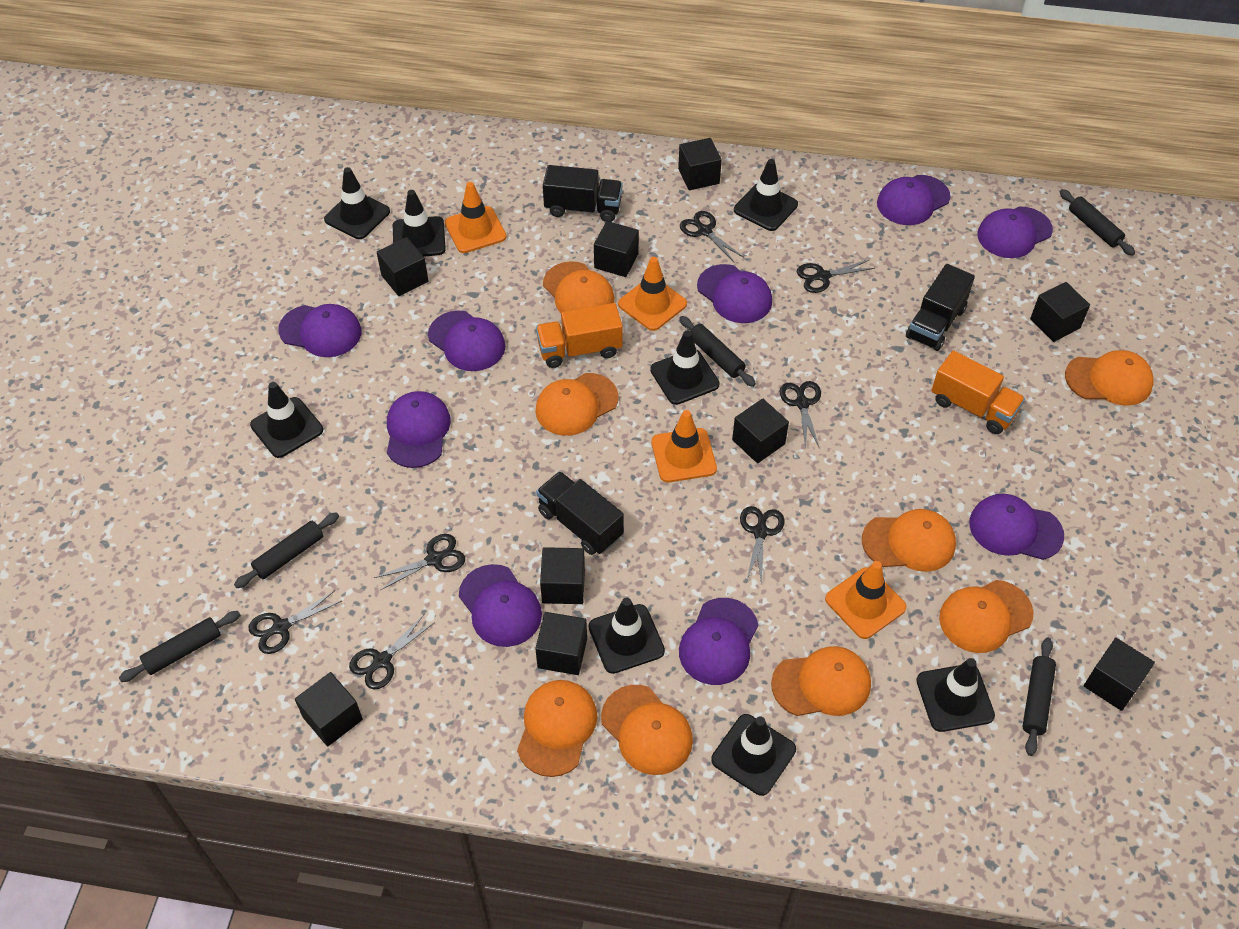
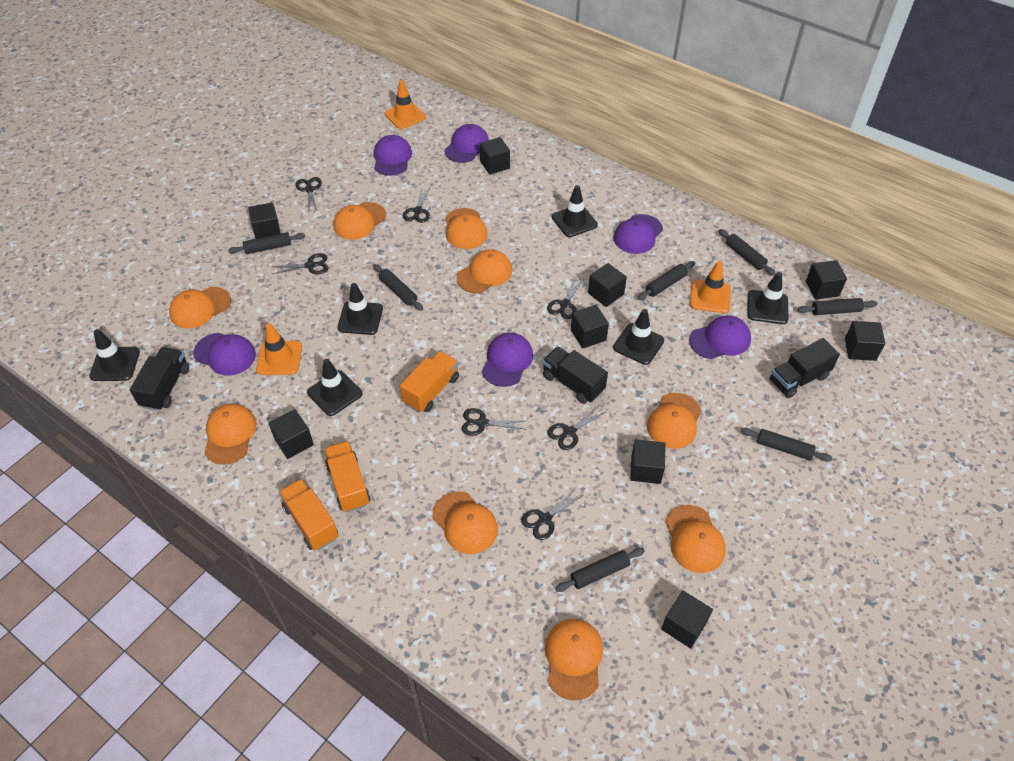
black rolling pin: [119,611,240,682] [234,512,339,588] [679,316,756,387] [1022,638,1056,756] [1060,189,1135,256] = 5 -> [228,232,305,254] [373,264,423,311] [555,548,645,592] [638,261,695,300] [719,229,776,276] [741,428,832,462] [798,298,878,315] = 7
black traffic cone: [250,382,323,458] [324,167,390,239] [393,190,446,257] [589,598,665,674] [650,331,720,405] [711,714,796,796] [734,159,798,231] [916,658,995,732] = 8 -> [89,329,140,381] [307,359,362,416] [337,283,383,335] [552,185,598,237] [613,309,664,365] [747,272,788,324] = 6
orange cap: [517,680,597,777] [535,373,619,436] [543,261,614,313] [601,685,693,775] [771,646,871,716] [862,509,956,572] [939,580,1034,653] [1065,350,1154,406] = 8 -> [169,287,231,328] [204,404,257,465] [333,202,386,240] [433,491,498,554] [445,208,487,249] [457,249,512,294] [545,619,603,700] [647,393,702,449] [666,505,726,573] = 9
orange traffic cone: [445,182,506,253] [618,257,687,331] [651,410,717,482] [825,561,907,639] = 4 -> [256,323,302,375] [385,80,426,129] [690,261,731,313] = 3
orange truck: [536,303,623,368] [931,351,1025,434] = 2 -> [279,479,339,551] [324,441,370,512] [400,351,459,413] = 3
purple cap: [278,304,361,357] [387,391,451,468] [428,310,505,371] [459,564,542,647] [679,598,759,685] [697,264,772,323] [877,175,950,225] [969,494,1064,560] [977,207,1053,258] = 9 -> [193,333,256,376] [374,135,412,176] [444,124,489,163] [482,333,533,387] [613,214,663,254] [689,315,751,359] = 6

